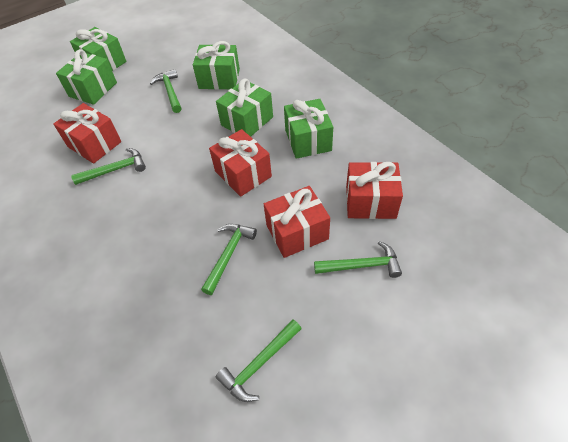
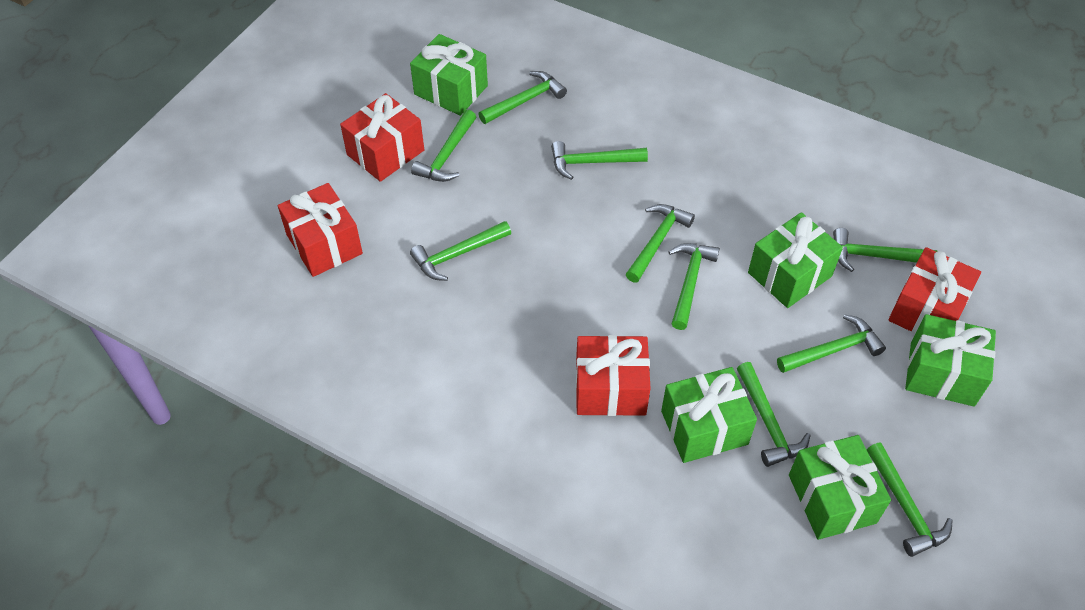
green hammer: [71,148,146,185] [150,69,181,113] [201,224,257,295] [216,320,302,402] [314,241,402,278] = 5 -> [410,221,511,281] [411,110,476,182] [478,71,567,124] [551,141,648,180] [626,204,695,282] [668,243,720,330] [737,362,811,467] [777,314,886,373] [833,228,938,272] [867,443,953,557] = 10

